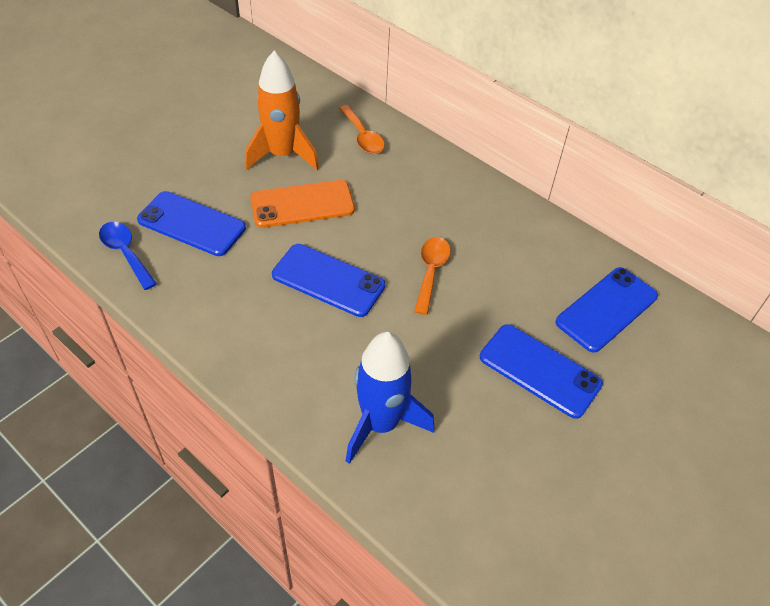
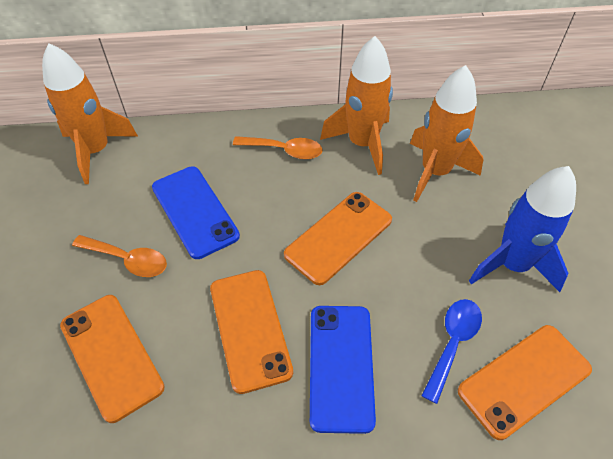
blue phone: [137,191,246,256] [272,244,385,317] [480,324,603,419] [556,267,658,353] = 4 -> [152,166,240,259] [310,306,376,434] = 2
orange phone: [250,180,355,228] = 1 -> [60,295,165,423] [210,270,293,394] [284,192,392,285] [458,325,592,440] = 4
orange rocket: [245,51,319,170] = 1 -> [42,43,138,184] [320,36,393,175] [410,65,484,202] = 3

